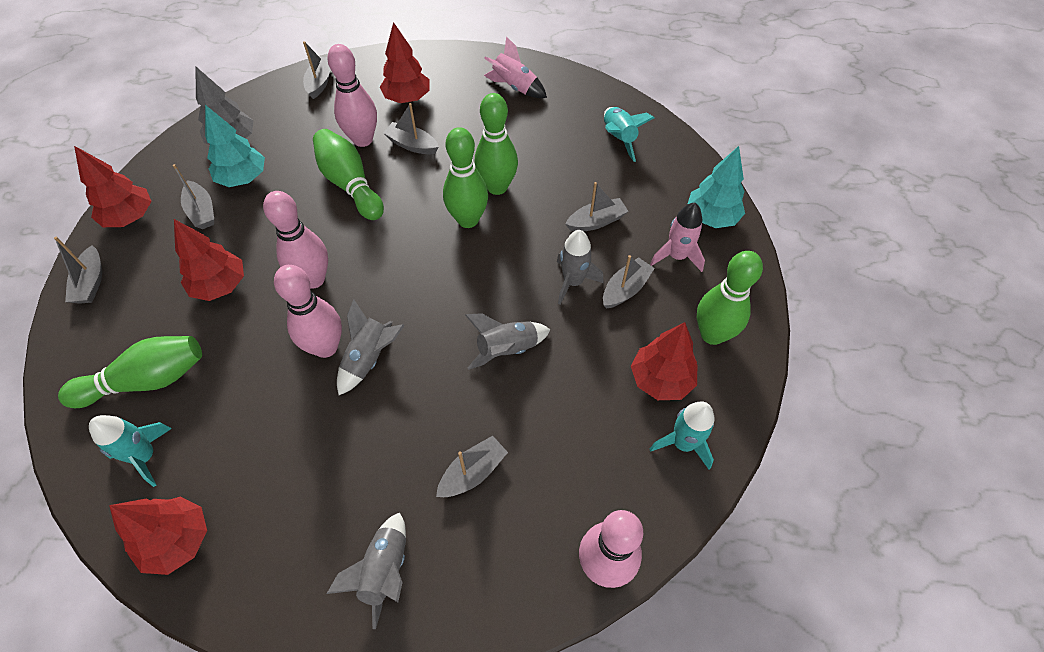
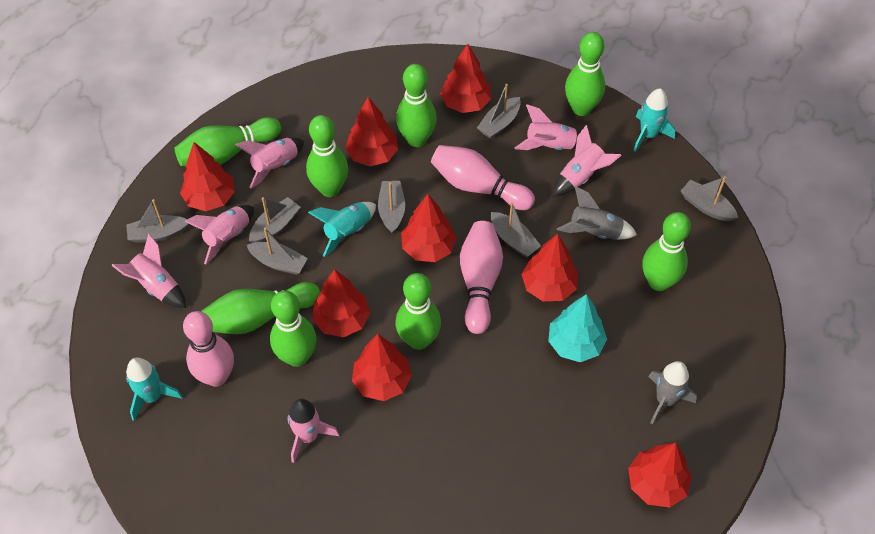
green bowling pin: [58,336,202,408] [313,129,384,220] [443,127,488,228] [474,93,518,195] [697,251,763,345] = 5 -> [175,117,281,166] [201,282,320,334] [270,290,316,367] [306,115,348,197] [396,64,437,147] [396,273,441,350] [565,32,605,116] [642,212,691,291] = 8
grey rocket: [327,513,406,629] [337,299,405,395] [465,313,550,370] [557,230,604,304] = 4 -> [557,186,637,240] [648,361,697,424] = 2
grey tree: [196,67,254,145] = 1 -> none = 0
pink bowling pin: [263,191,328,289] [274,265,342,358] [328,44,377,147] [579,510,643,588] = 4 -> [183,311,234,386] [431,145,535,210] [460,221,503,334] = 3
pink rocket: [484,36,547,98] [650,202,705,272] = 2 -> [111,234,186,308] [184,205,254,264] [235,138,304,189] [288,399,339,463] [514,104,580,150] [553,125,621,197] = 6
red tree: [74,146,152,227] [109,497,207,575] [174,219,244,301] [380,22,429,103] [631,322,697,400] = 5 -> [180,142,235,211] [312,269,370,337] [345,97,398,167] [352,334,412,401] [401,194,457,262] [440,44,491,113] [522,234,578,301] [628,443,692,507] = 8
turquoise tree: [205,105,265,187] [687,146,745,228] = 2 -> [548,294,607,362] = 1

